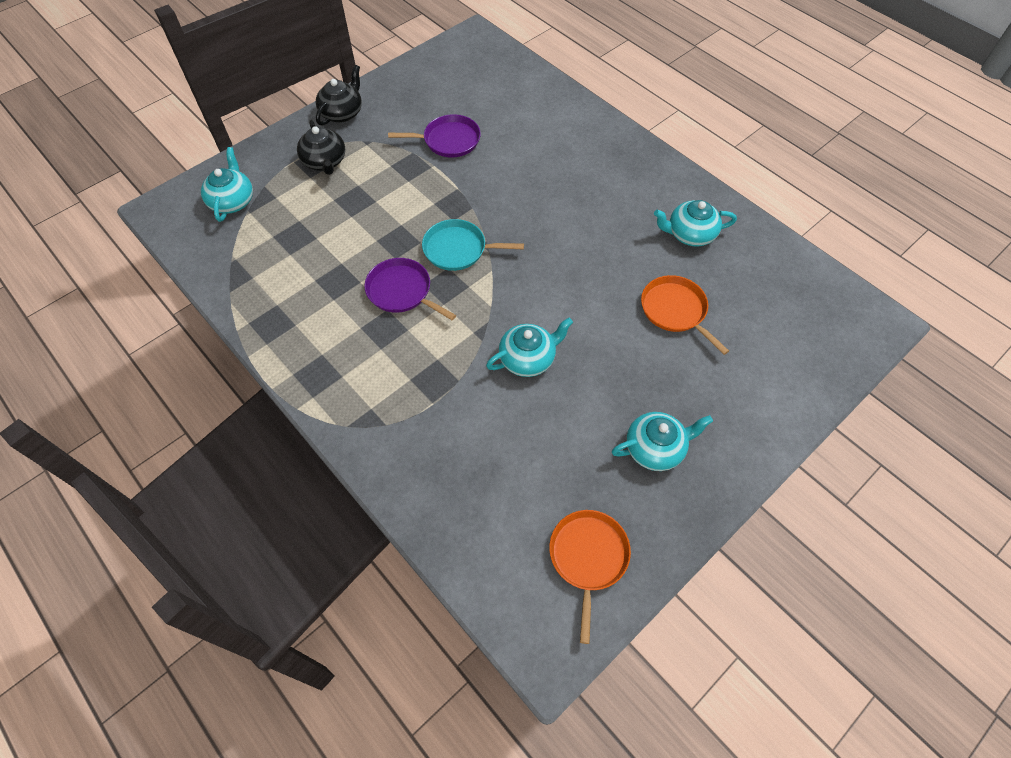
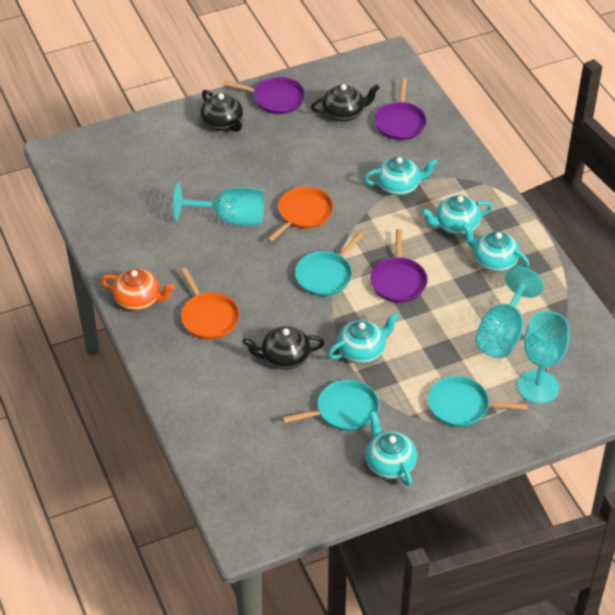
black teapot: [297,120,345,175] [316,65,362,126] = 2 -> [201,90,244,132] [243,326,325,370] [311,84,380,122] = 3
orange teapot: none = 0 -> [100,269,175,310] = 1
purple pan: [364,258,456,320] [388,114,481,157] = 2 -> [223,77,305,114] [370,229,428,303] [374,78,427,140] = 3
turquoise goblet: none = 0 -> [173,183,264,226] [475,267,544,358] [517,311,569,404] = 3
turquoise pan: [422,219,524,271] = 1 -> [282,380,379,431] [295,232,364,296] [428,376,528,427] = 3
turquoise teapot: [201,147,253,222] [486,318,573,377] [612,412,713,471] [654,200,737,246] = 4 -> [328,313,399,364] [364,157,438,196] [366,411,417,486] [421,195,493,235] [462,223,530,272] = 5

